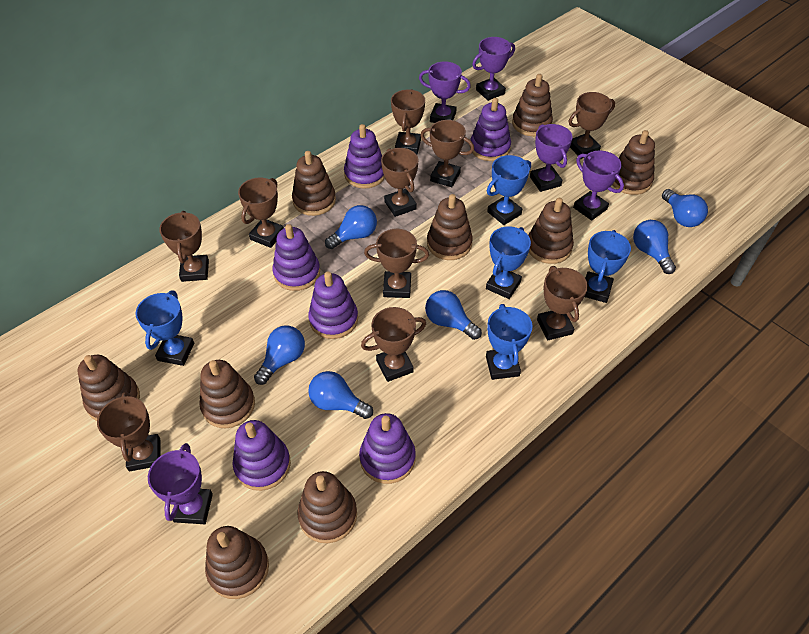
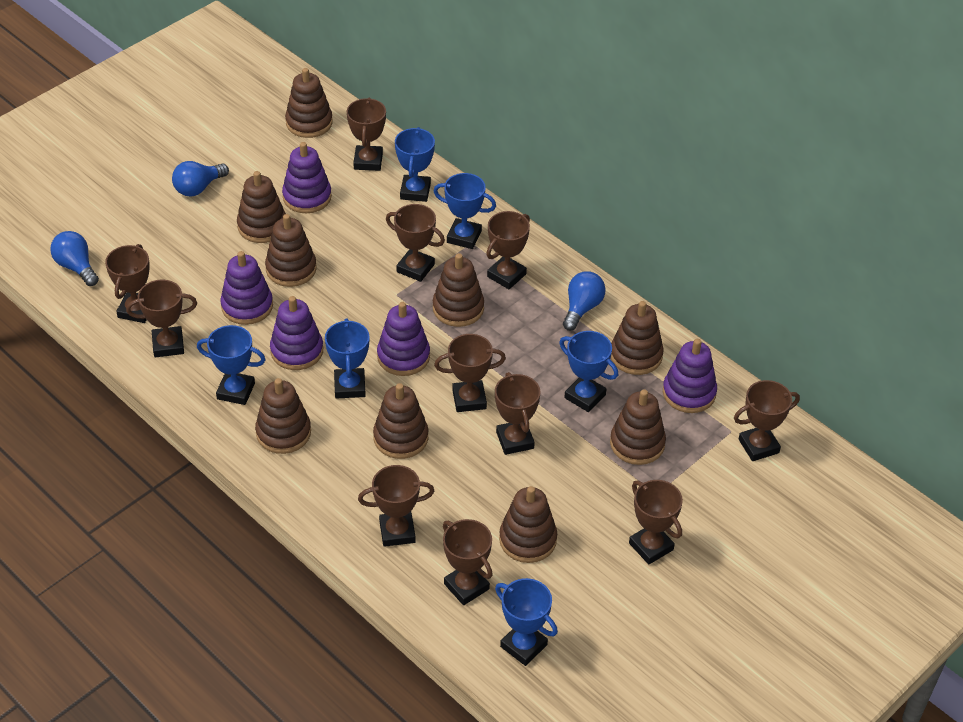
blue light bulb: [254,325,305,385] [308,371,373,419] [325,205,377,249] [425,290,482,340] [633,220,676,274] [662,189,708,227] = 6 -> [50,231,99,286] [172,161,229,197] [563,271,606,331] = 3
blue trophy: [136,291,194,366] [486,226,531,299] [486,304,533,380] [487,155,531,225] [585,230,631,303] = 5 -> [197,325,266,405] [325,319,370,399] [395,127,435,202] [433,173,496,249] [495,578,558,666] [559,331,618,412] = 6
brown trophy: [97,391,161,471] [159,211,209,282] [238,177,284,248] [361,307,426,382] [364,229,429,298] [381,148,418,217] [391,89,425,154] [420,120,474,187] [537,266,588,340] [569,92,615,159] = 10 -> [105,244,150,323] [126,280,197,357] [347,97,386,171] [358,465,434,547] [386,204,445,282] [434,334,506,412] [443,519,493,605] [486,211,530,289] [495,372,540,455] [629,480,683,564] [734,380,800,461] = 11
purple stacking toy: [232,420,291,491] [272,224,320,291] [308,272,358,339] [344,124,385,189] [359,413,416,484] [470,98,511,161] = 6 -> [220,251,273,325] [270,296,323,370] [282,142,332,213] [377,302,430,376] [663,339,717,413] = 5
purple trophy: [148,443,213,524] [419,61,471,123] [472,37,515,101] [530,124,573,192] [573,151,624,221] = 5 -> none = 0

